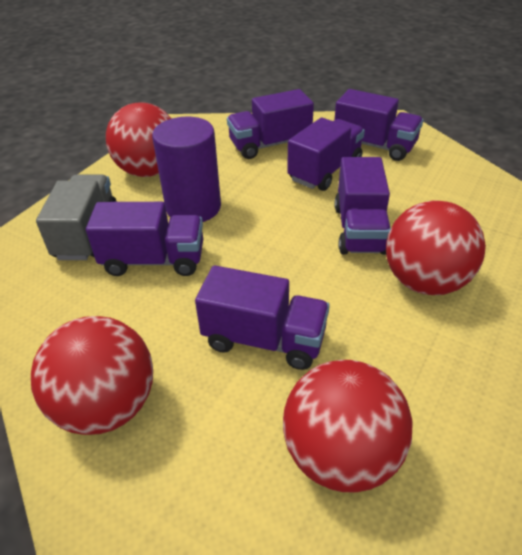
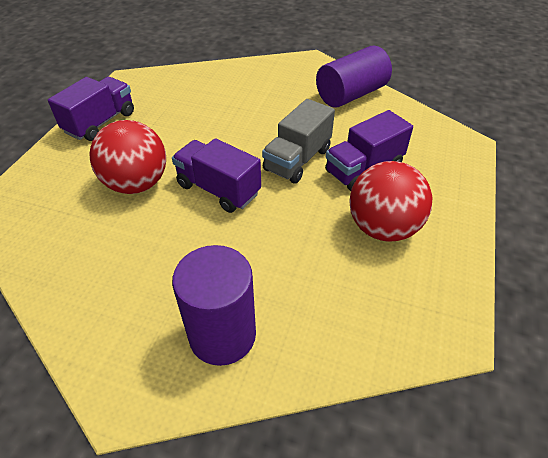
purple cylinder: [152,117,221,222] = 1 -> [172,245,256,366] [316,46,392,108] = 2
purple truck: [86,202,203,276] [195,265,330,370] [227,89,314,159] [287,117,365,191] [335,89,423,161] [335,157,391,255] = 6 -> [48,77,134,141] [172,138,261,213] [325,110,413,191] = 3
red ball: [31,316,153,435] [106,102,172,177] [283,360,412,492] [386,200,486,295] = 4 -> [90,120,166,194] [349,161,433,242] = 2

